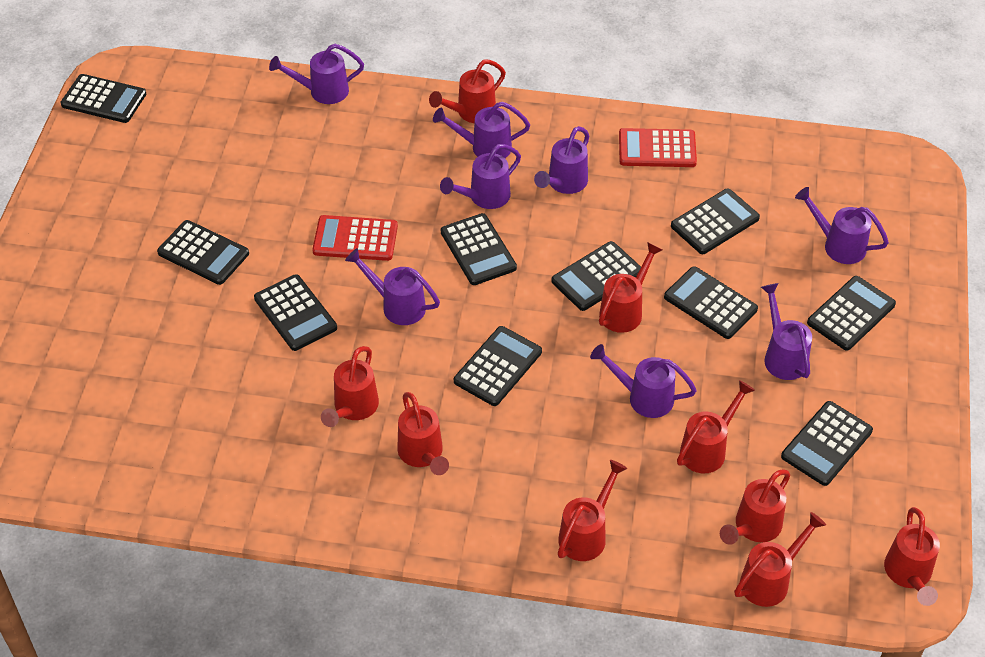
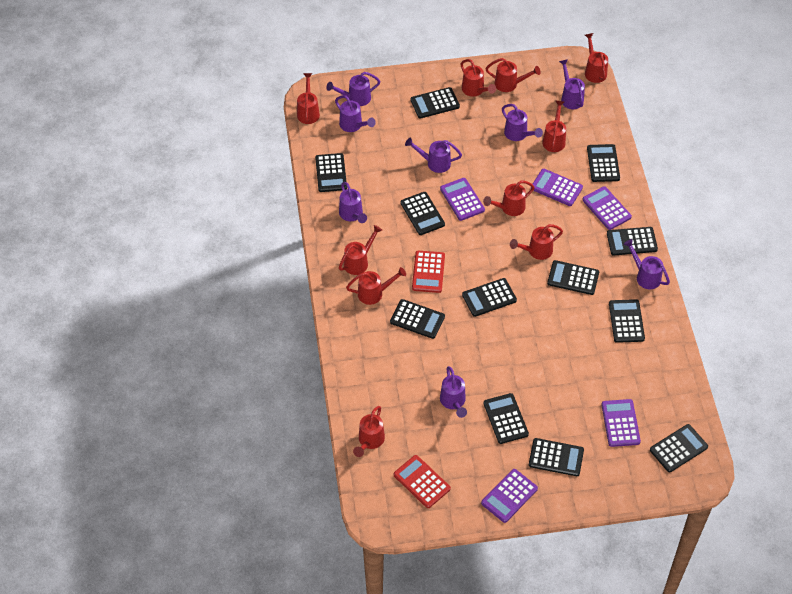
black calculator: [60,74,146,123] [157,220,249,285] [254,274,337,351] [441,213,517,285] [454,326,542,406] [552,241,641,311] [664,266,758,339] [671,189,760,254] [781,401,873,486] [807,276,896,351] = 10 -> [315,153,347,192] [390,299,445,339] [400,192,445,235] [410,87,460,119] [462,278,517,317] [483,393,529,444] [529,438,584,476] [547,260,599,295] [587,144,620,182] [607,227,658,255] [609,299,645,343] [650,424,708,472] = 12
purple calculator: none = 0 -> [440,178,485,221] [481,469,538,523] [531,169,583,206] [582,186,632,230] [601,399,641,447] = 5
red watering can: [321,346,379,427] [397,392,449,475] [429,60,506,123] [558,460,627,561] [599,242,662,333] [677,380,755,473] [720,469,790,545] [734,512,826,607] [884,507,940,606] = 9 -> [297,73,320,124] [339,225,382,275] [346,267,406,305] [353,406,385,457] [461,59,496,97] [483,181,535,216] [485,58,541,92] [510,224,563,260] [542,101,566,152] [585,33,608,83] = 10

